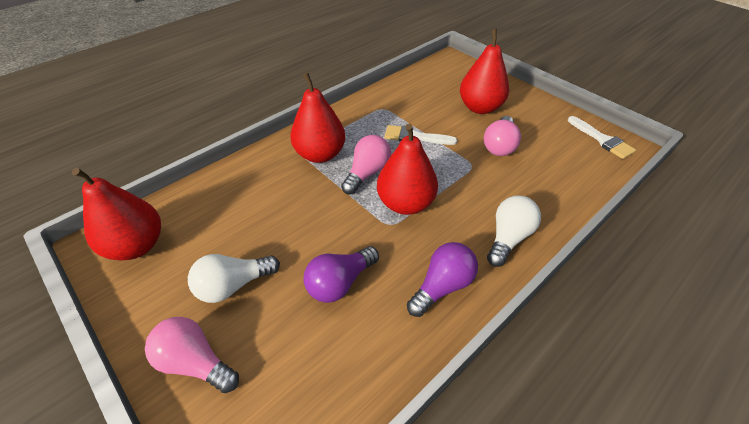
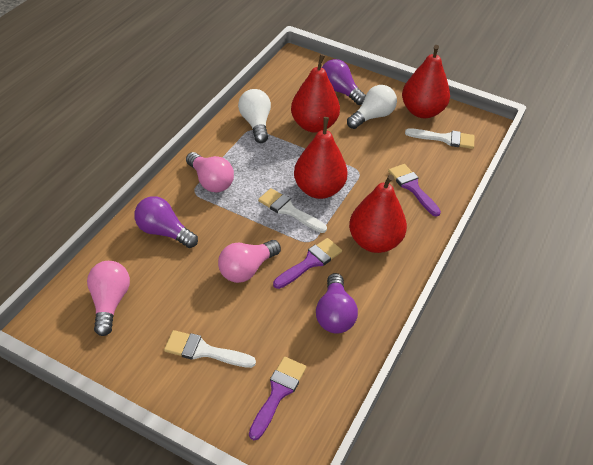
purple brush: none = 0 -> [249,357,306,440] [273,238,342,289] [388,164,441,217] = 3
purple light bulb: [304,246,379,303] [407,242,478,317] = 2 -> [134,196,198,248] [316,273,358,334] [322,59,366,105] = 3
white brush: [384,125,457,145] [568,116,636,159] = 2 -> [164,330,256,368] [258,188,327,233] [405,128,475,149] = 3

